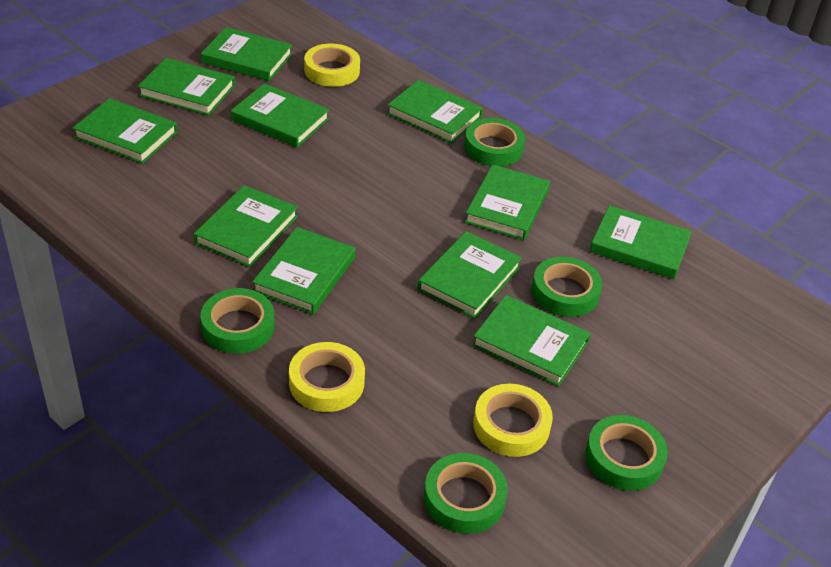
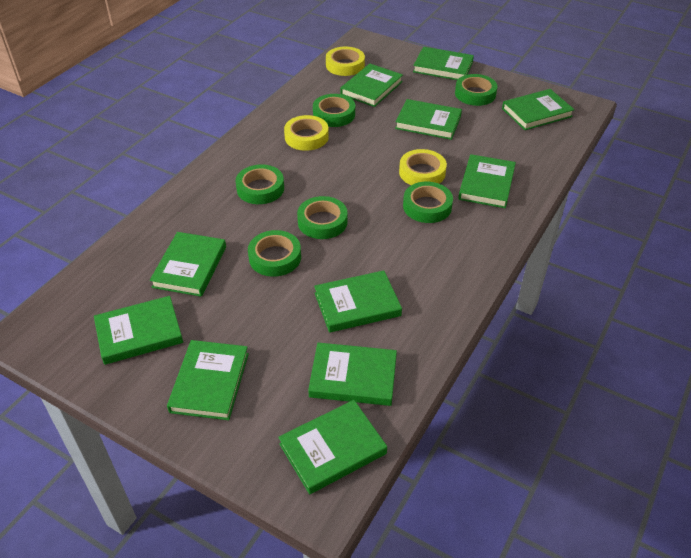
green tape: [201,288,275,354] [424,453,508,534] [464,118,525,166] [532,257,602,317] [585,415,668,491] = 5 -> [236,164,284,204] [248,230,301,277] [297,196,348,239] [313,94,355,127] [403,182,453,223] [455,74,497,106] = 6

